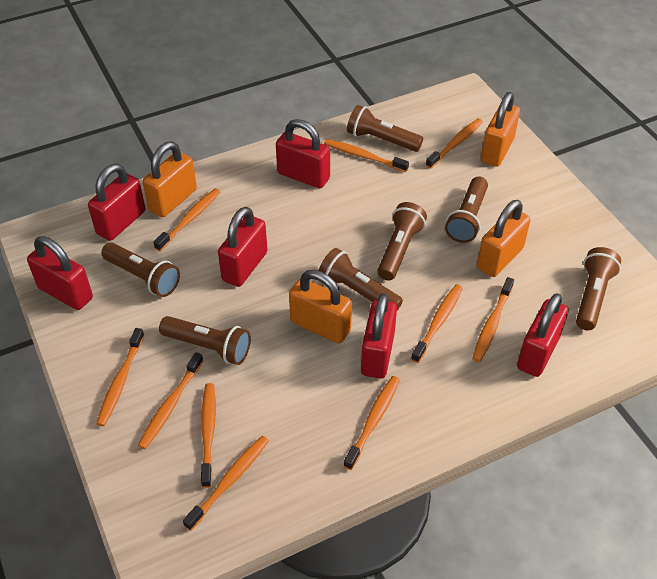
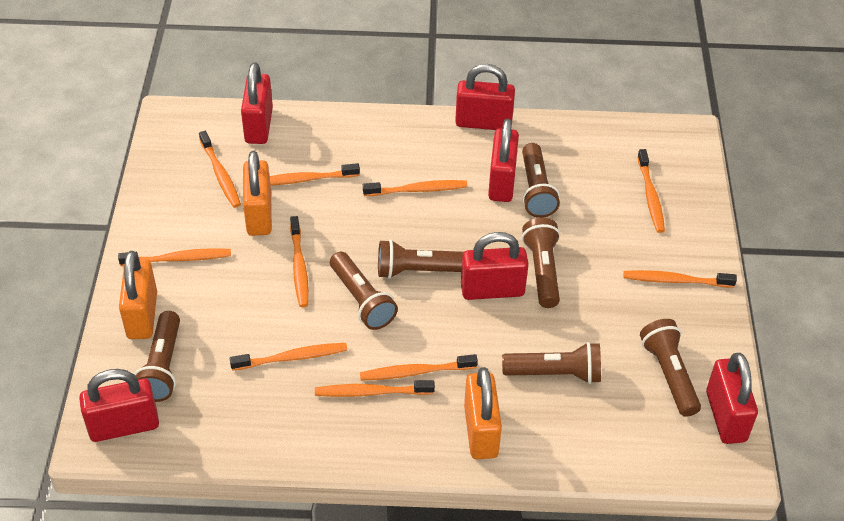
orange padlock: [143,141,197,217] [289,270,352,343] [477,200,531,277] [481,92,520,167] = 4 -> [119,251,157,339] [243,151,272,236] [464,367,502,459] = 3

